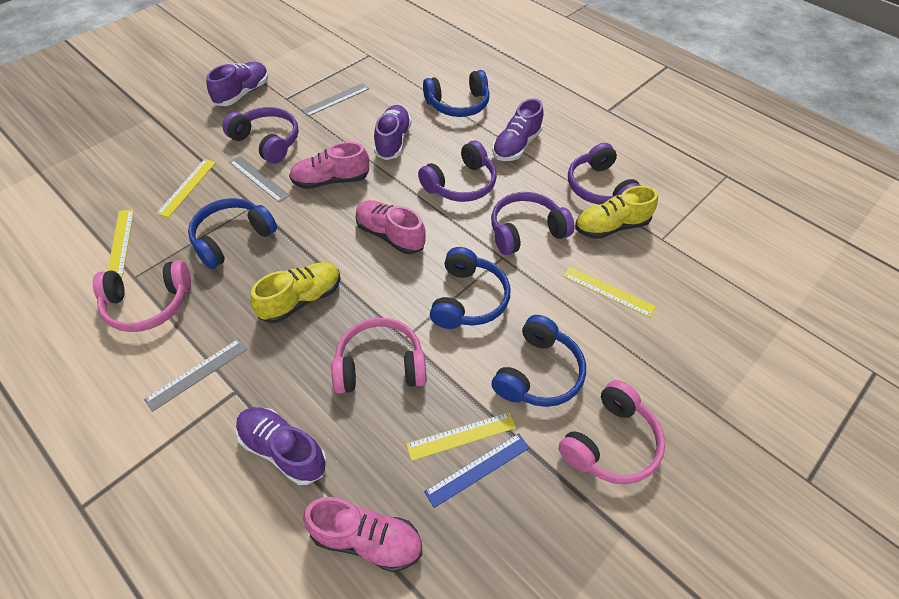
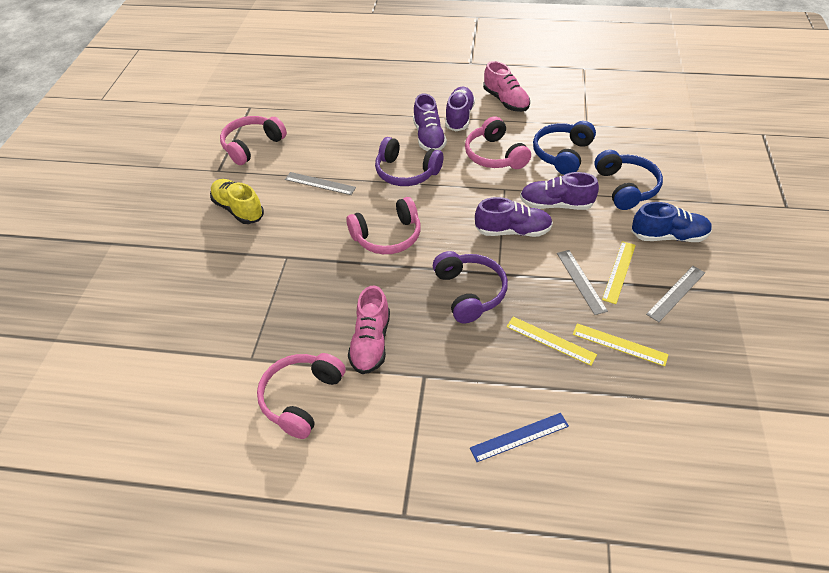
blue headphones: [188,198,277,269] [423,70,490,117] [430,247,510,329] [492,315,586,407] = 4 -> [533,121,596,175] [594,150,663,210] = 2
blue shoe: none = 0 -> [631,202,712,242] = 1
pink headphones: [93,260,191,332] [332,318,427,394] [558,380,665,484] = 3 -> [220,116,287,165] [257,353,346,439] [346,197,421,254] [465,116,531,169] = 4
pink shoe: [289,142,369,189] [303,497,422,572] [355,200,426,254] = 3 -> [348,285,390,374] [483,61,530,112] = 2
purple headphones: [222,107,299,164] [418,141,497,202] [491,192,574,255] [568,143,641,205] = 4 -> [375,137,443,186] [433,251,508,323] = 2
yellow ruler: [108,209,134,277] [156,159,216,218] [406,412,516,461] [563,266,656,317] = 4 -> [506,317,597,366] [573,323,669,366] [602,241,636,304] = 3
yellow shoe: [250,262,341,323] [575,186,658,239] = 2 -> [210,179,264,224] = 1

